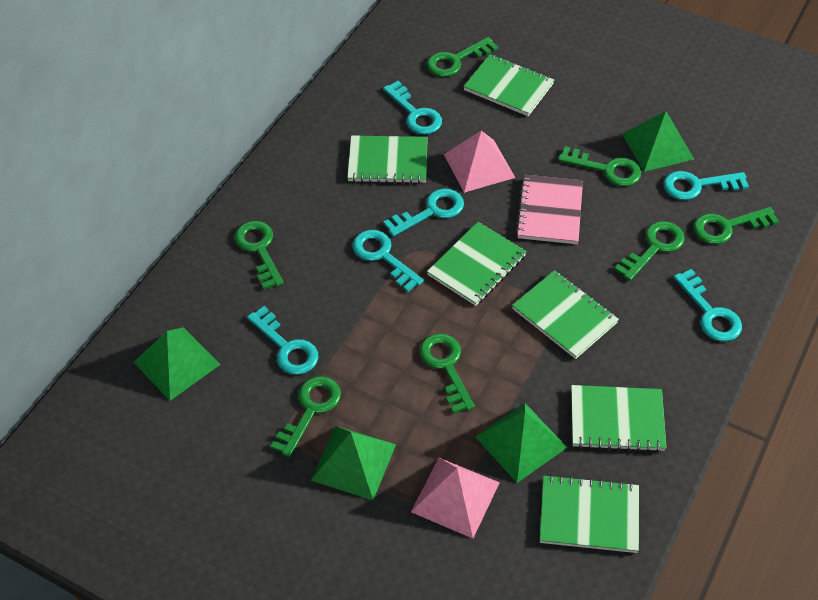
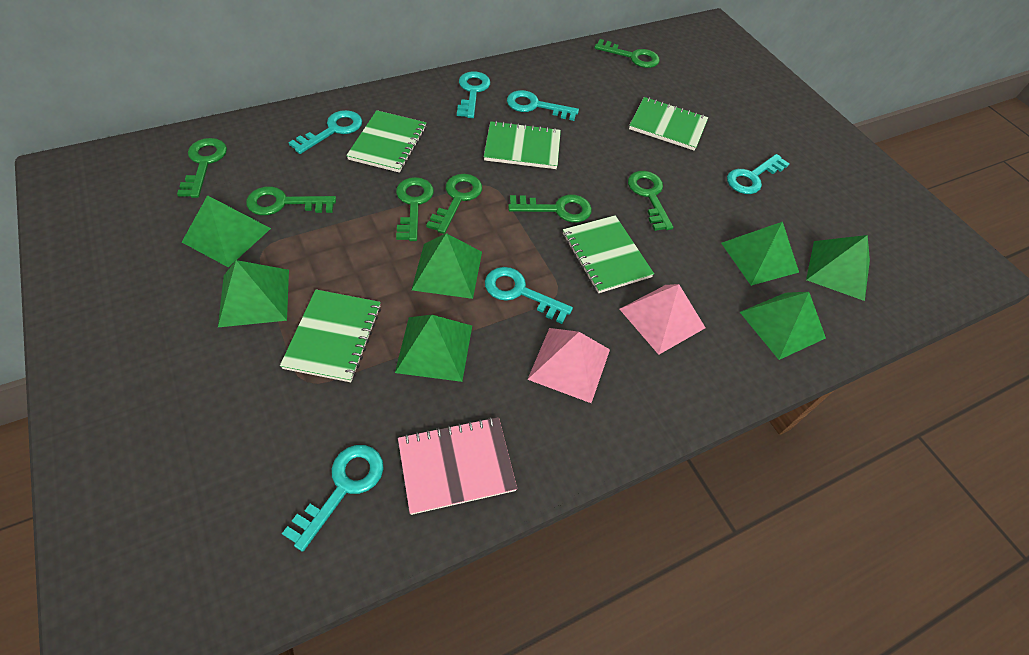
green notebook: [347,135,428,184] [427,222,527,306] [463,54,554,116] [512,270,619,359] [540,474,639,553] [571,385,666,452] = 6 -> [280,289,381,382] [346,110,426,173] [484,121,561,169] [563,215,654,293] [629,97,708,151] = 5
green pyramid: [134,327,221,401] [311,426,396,500] [475,403,567,483] [622,111,694,172] = 4 -> [182,195,271,267] [218,260,289,327] [395,315,472,382] [412,233,482,299] [721,222,799,286] [740,292,826,360] [806,235,870,301] = 7

